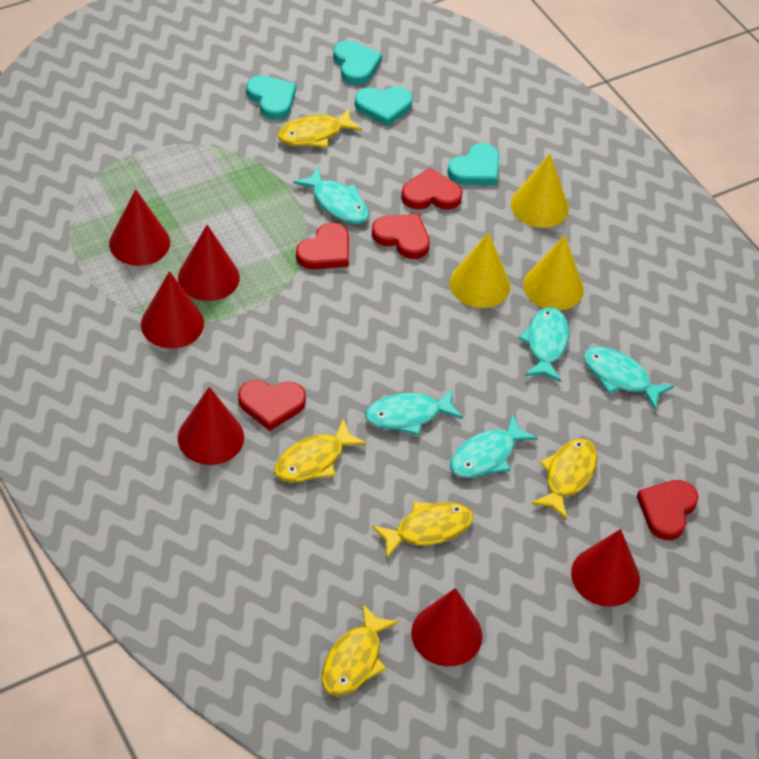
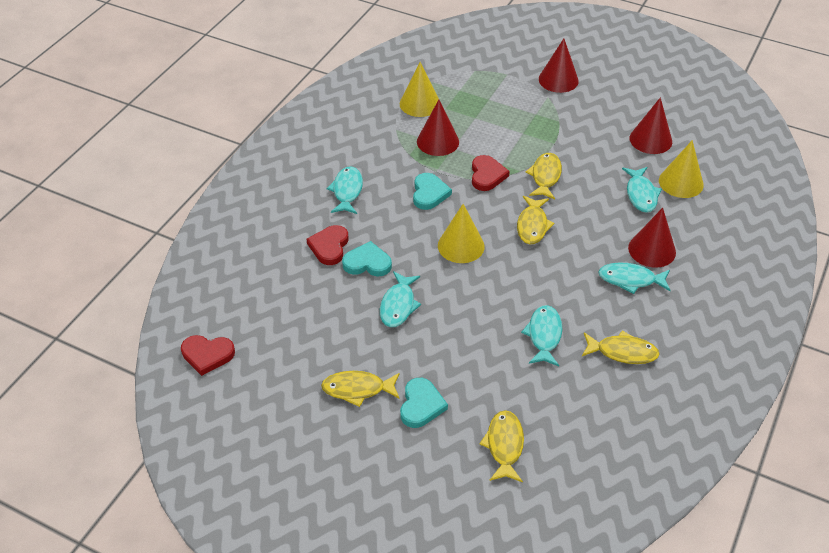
red cone: [109,189,170,266] [141,271,204,348] [178,225,240,301] [178,387,244,465] [411,588,482,666] [571,529,640,607] = 6 -> [417,100,459,156] [539,38,579,93] [628,208,676,268] [630,97,672,154] = 4
red heart: [238,380,306,431] [296,223,349,270] [372,214,430,259] [401,168,463,210] [637,480,698,540] = 5 -> [181,335,235,376] [307,225,348,265] [472,155,510,191] = 3
turquoise heart: [246,75,296,120] [333,40,382,85] [355,86,413,126] [447,143,500,185] = 4 -> [342,241,392,277] [400,378,448,428] [413,173,452,210] = 3

